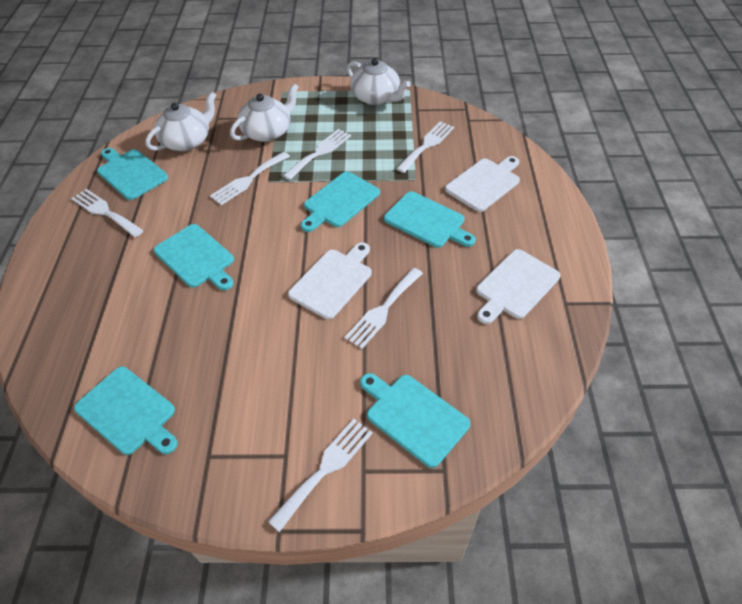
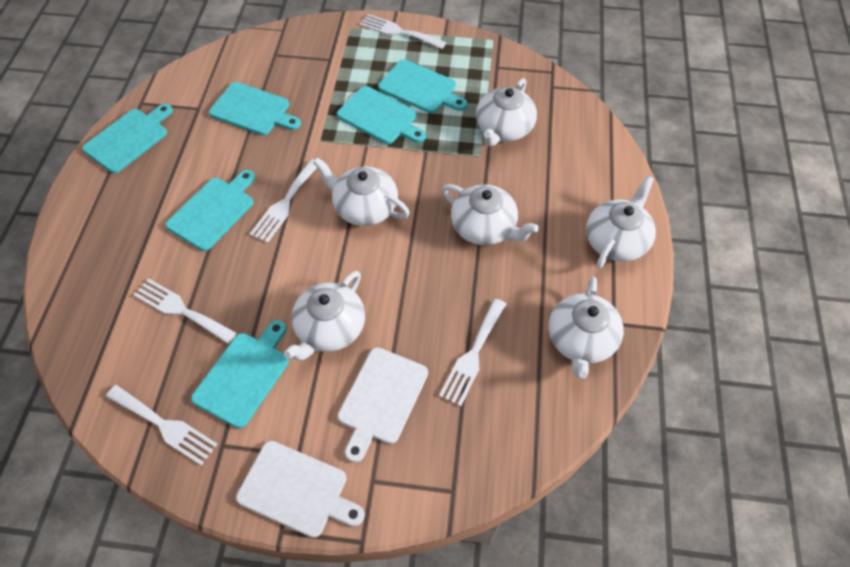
white cutting board: [288,242,372,319] [445,156,520,212] [476,249,560,324] = 3 -> [236,441,365,538] [338,347,428,463] = 2
white fork: [71,189,144,237] [210,152,290,205] [268,419,373,532] [282,129,351,180] [344,268,423,349] [396,121,454,173] = 6 -> [106,385,218,466] [134,278,237,344] [250,159,317,243] [360,14,446,49] [439,298,506,406] = 5
white teapot: [145,92,216,151] [230,83,299,142] [347,58,411,105] = 3 -> [284,271,365,360] [313,157,410,226] [442,184,539,245] [476,78,537,146] [549,277,624,378] [586,176,656,268] = 6

